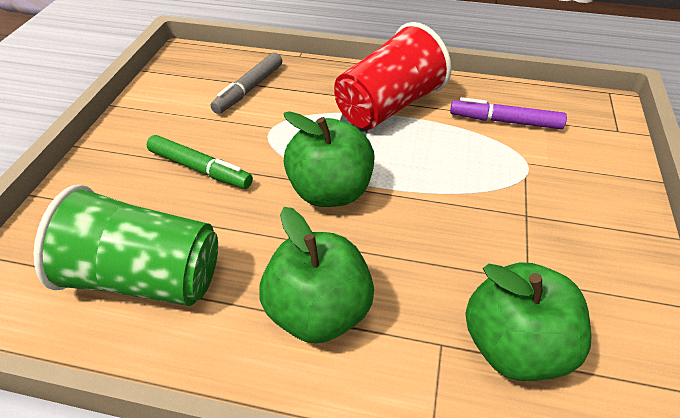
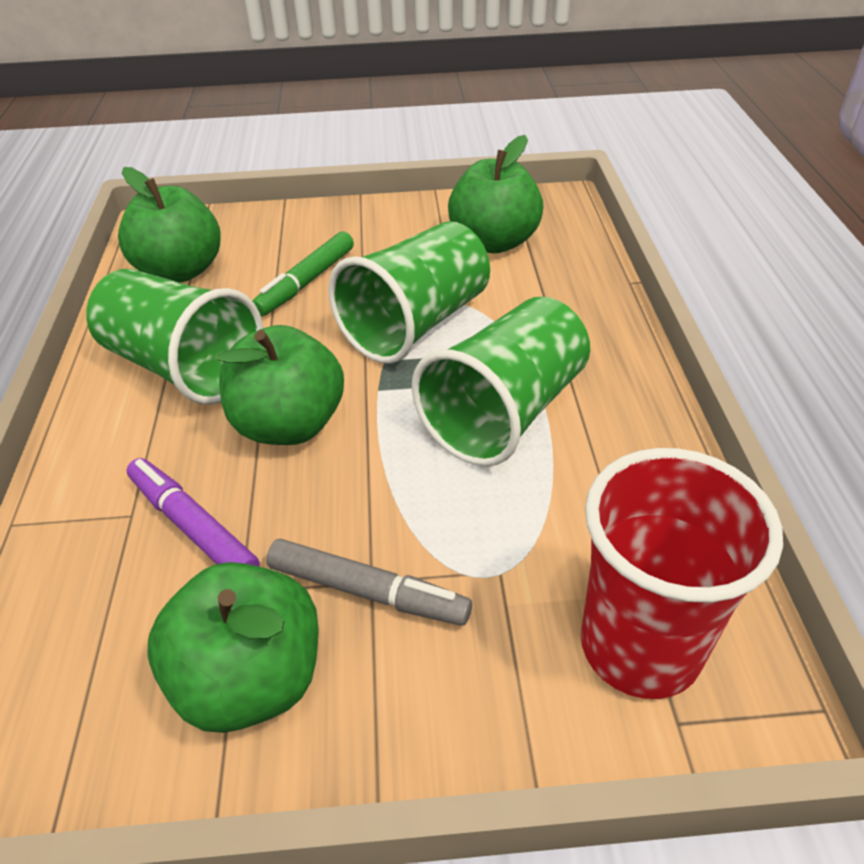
green apple: [259,207,374,344] [283,111,375,207] [465,263,592,381] = 3 -> [118,167,221,283] [147,562,319,733] [217,325,344,445] [448,135,543,253] = 4
green cup: [33,185,218,306] = 1 -> [86,269,263,405] [328,221,490,364] [412,297,590,467] = 3

